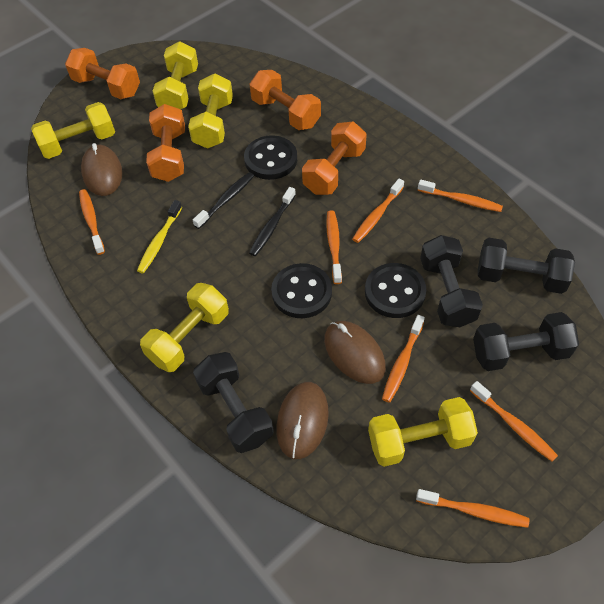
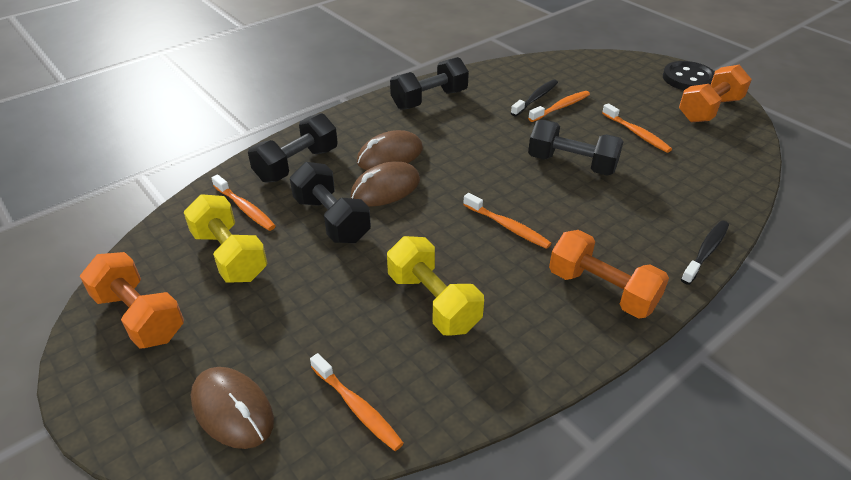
black button: [244,135,297,180] [271,263,332,318] [365,263,426,318] = 3 -> [663,61,715,90] = 1
orange dumbbell: [65,48,140,99] [146,104,185,182] [250,70,321,130] [302,122,367,195] = 4 -> [80,252,184,349] [549,230,669,319] [679,65,752,122] = 3
orange toothbrush: [79,189,105,255] [326,210,342,284] [352,179,404,243] [382,315,425,403] [416,489,529,528] [418,179,503,212] [470,381,558,462] = 7 -> [212,175,276,231] [310,353,404,451] [463,193,551,249] [528,91,590,122] [602,103,672,153] = 5
yellow dumbbell: [31,102,115,159] [140,283,229,372] [153,42,198,109] [188,74,233,149] [368,397,478,467] = 5 -> [184,194,267,282] [387,236,484,336] = 2
yellow toothbrush: [137,200,182,273] = 1 -> none = 0

